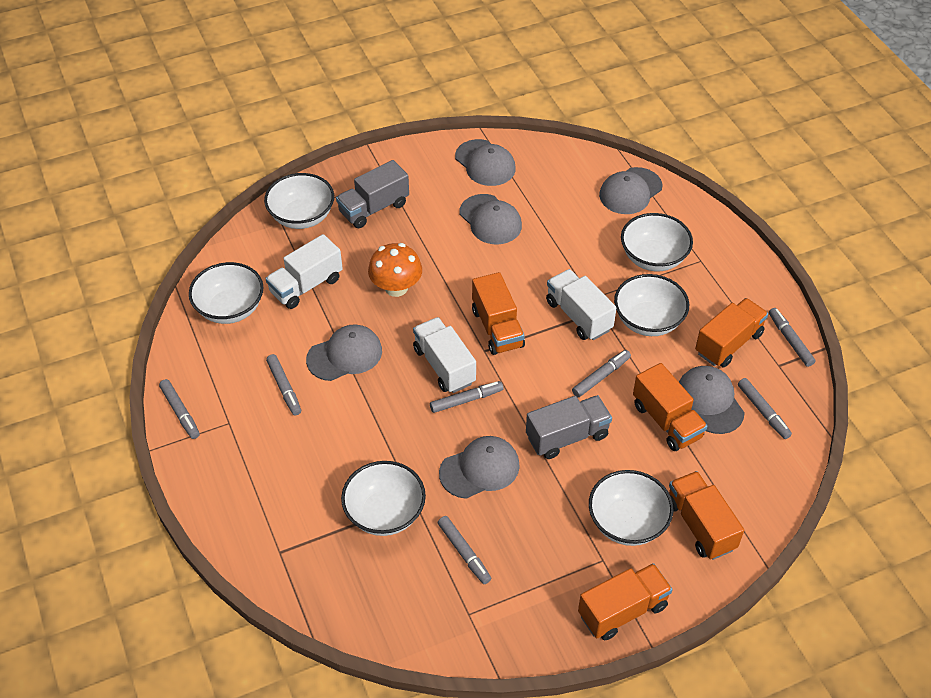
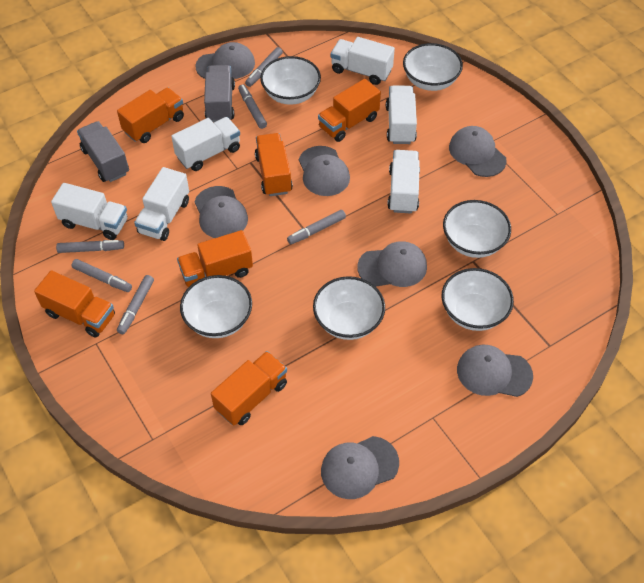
grey cap: [306,325,382,381] [439,436,520,499] [455,139,516,186] [460,194,522,244] [599,167,663,214] [679,366,745,434] = 6 -> [194,186,248,238] [195,42,255,79] [299,146,350,196] [321,436,399,499] [357,241,427,287] [449,126,507,177] [457,345,533,397] = 7
grey marker: [159,379,200,439] [266,354,301,415] [430,381,503,413] [438,516,491,584] [572,350,631,397] [738,378,792,439] [769,308,816,367] = 7 -> [56,240,124,253] [72,259,132,292] [117,275,154,334] [238,84,267,129] [245,47,283,87] [287,210,346,245] = 6
orange mushroom: [368,243,422,297] = 1 -> none = 0
orange truck: [472,272,525,355] [578,563,673,640] [633,363,708,451] [669,471,744,560] [695,298,768,368] = 5 -> [34,270,115,338] [117,88,184,143] [177,230,253,287] [211,351,287,426] [255,133,293,196] [318,79,381,142] = 6
white truck: [265,234,343,309] [413,317,476,393] [546,269,616,340] = 3 -> [51,183,127,240] [134,167,189,241] [171,117,240,171] [330,37,395,85] [386,86,417,144] [387,150,420,213] = 6

